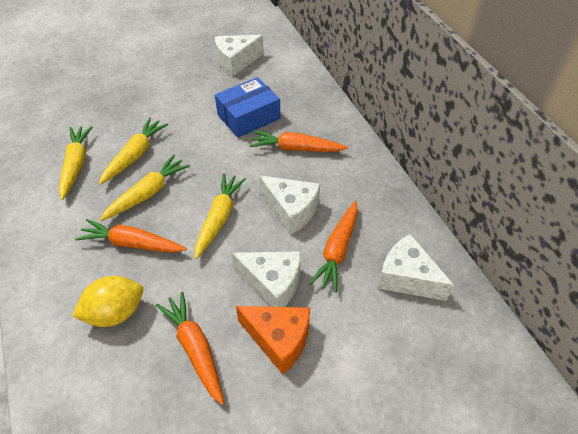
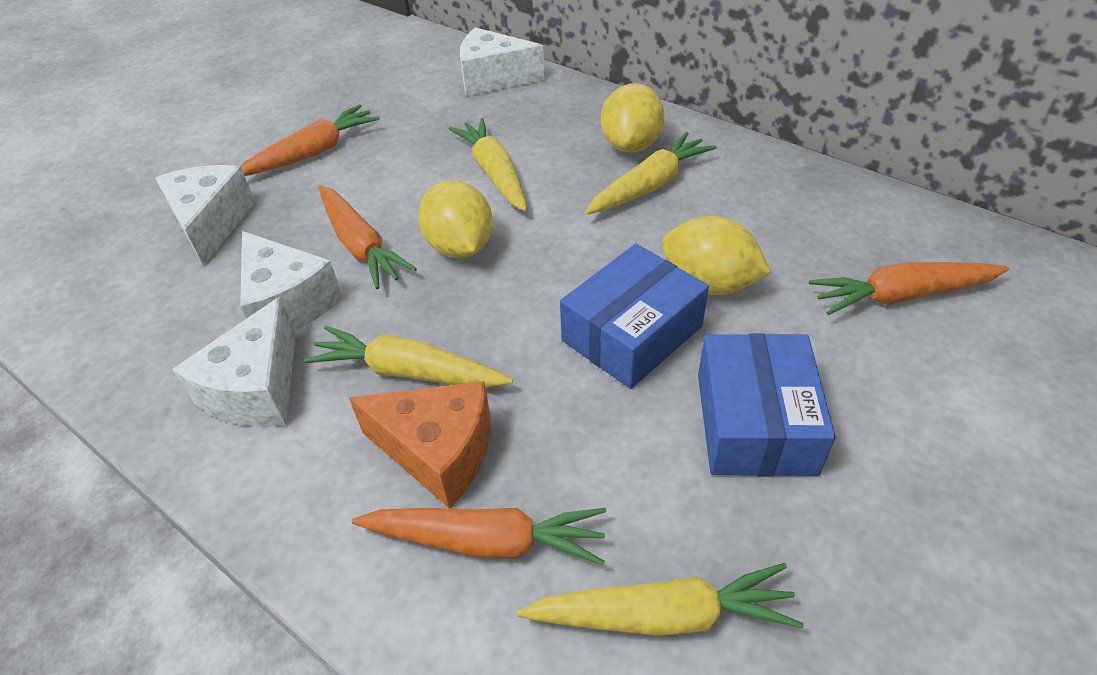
blue box: [215,77,280,138] = 1 -> [560,244,709,389] [698,333,835,476] = 2
yellow lemon: [72,276,143,327] = 1 -> [418,180,493,258] [601,83,665,153] [662,216,771,295] = 3

